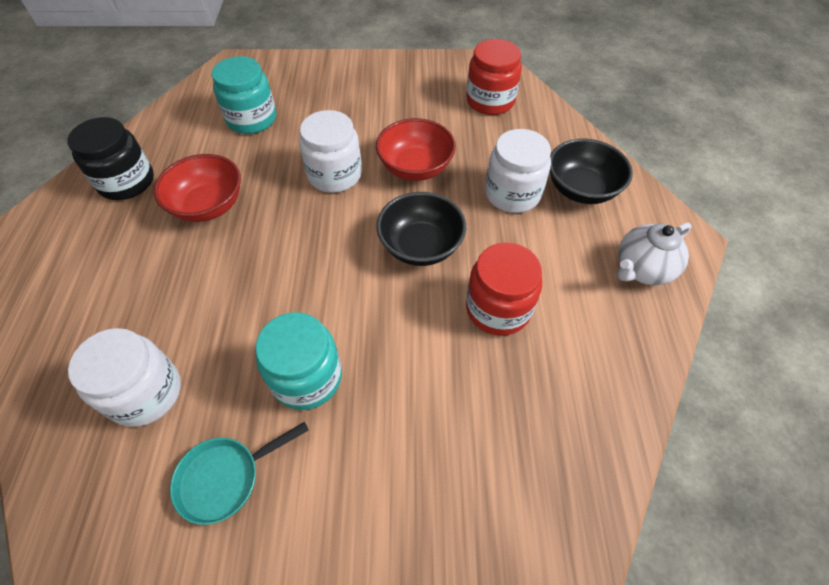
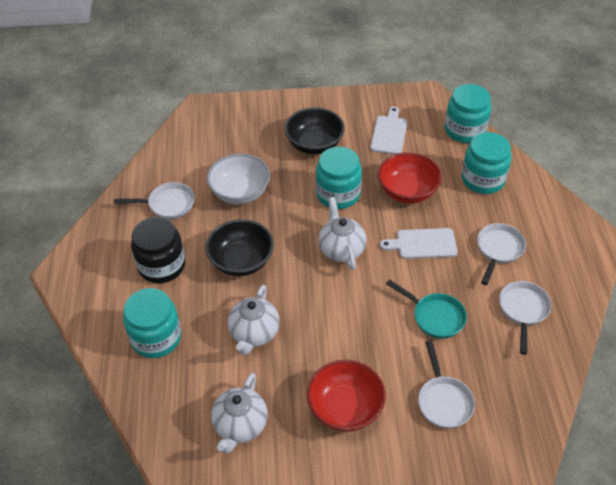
red jar: [466,39,522,115] [466,242,542,336] = 2 -> none = 0
turquoise jar: [212,56,276,134] [255,312,342,410] = 2 -> [123,288,181,358] [316,147,362,209] [445,84,491,143] [462,132,512,194] = 4
white bowl: none = 0 -> [207,154,270,205] = 1
white cutting board: none = 0 -> [370,106,407,154] [380,228,457,259] = 2
white jar: [68,328,181,427] [299,110,362,193] [485,129,551,213] = 3 -> none = 0
white pan: none = 0 -> [114,182,195,219] [418,340,475,429] [477,223,526,285] [499,281,552,355] = 4
white teapot: [617,223,692,285] = 1 -> [211,373,268,454] [228,285,280,355] [318,197,366,270] = 3

